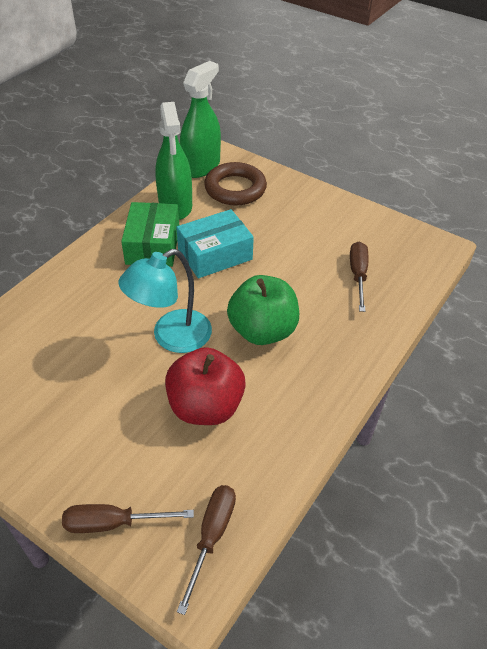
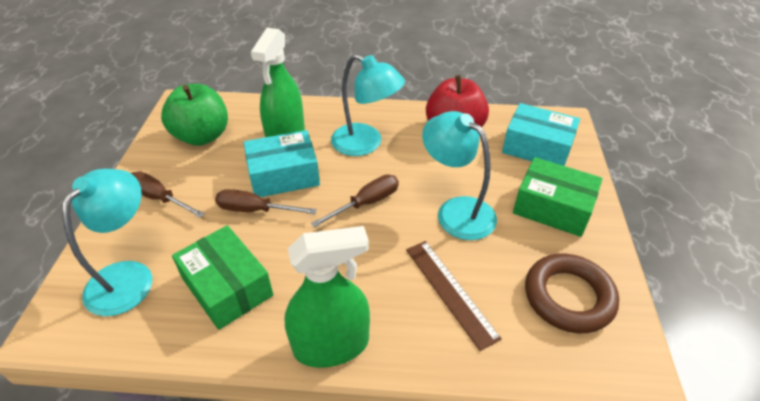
brown ruler: none = 0 -> [406,241,502,351] = 1
green box: [121,202,179,267] = 1 -> [172,225,273,330] [513,157,603,237] = 2
turquoise box: [176,209,254,278] = 1 -> [243,130,320,197] [502,103,580,166] = 2
turquoise lamp: [118,249,212,353] = 1 -> [62,169,152,316] [331,54,405,156] [422,111,497,240] = 3

